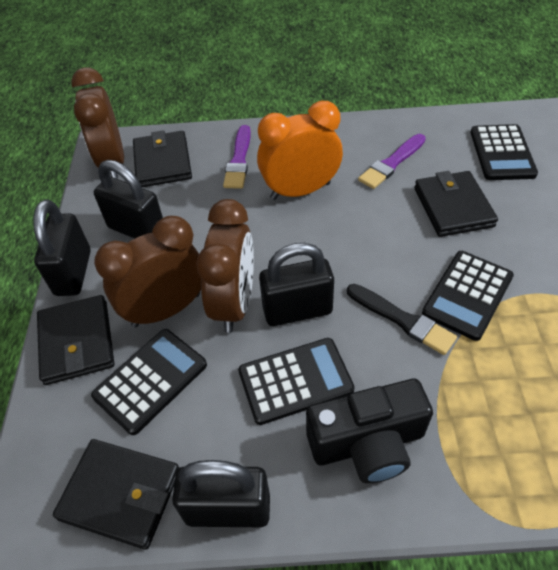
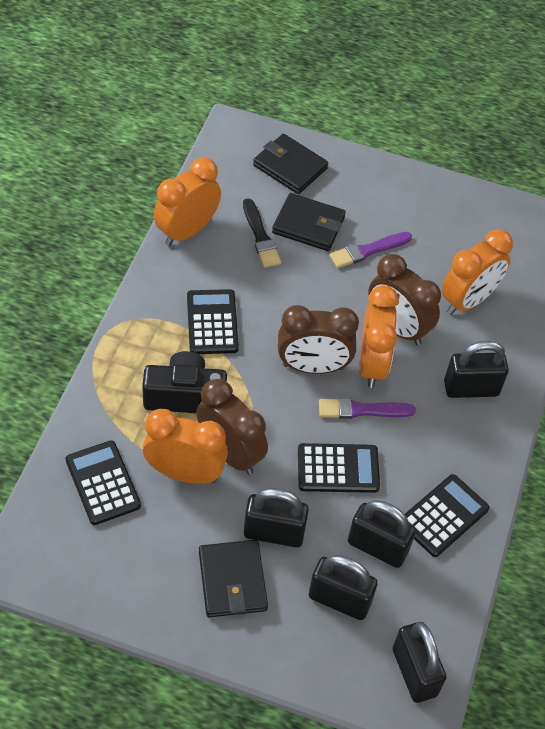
black padlock: [33,199,91,296] [94,160,163,239] [172,460,270,527] [259,243,334,326] = 4 -> [244,488,309,548] [309,555,378,620] [348,500,416,568] [393,622,447,703] [444,341,509,398] = 5
black wallet: [37,295,114,385] [53,439,179,550] [133,130,192,187] [414,171,498,237] = 4 -> [199,540,268,617] [253,134,328,194] [272,193,346,251] = 3
orange clock: [257,101,343,200] = 1 -> [143,409,228,484] [154,157,221,246] [359,285,399,388] [441,229,513,315] = 4

